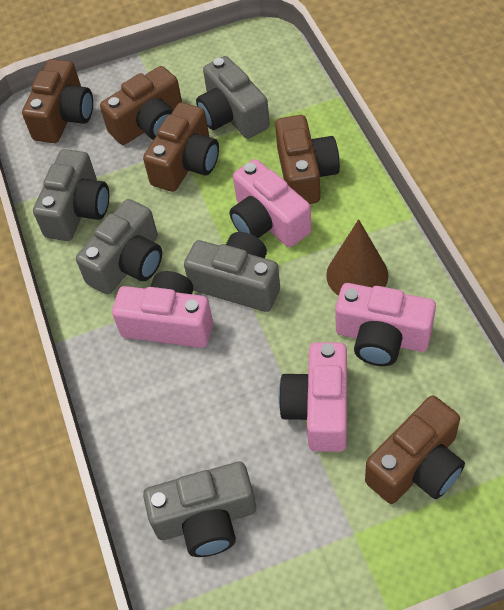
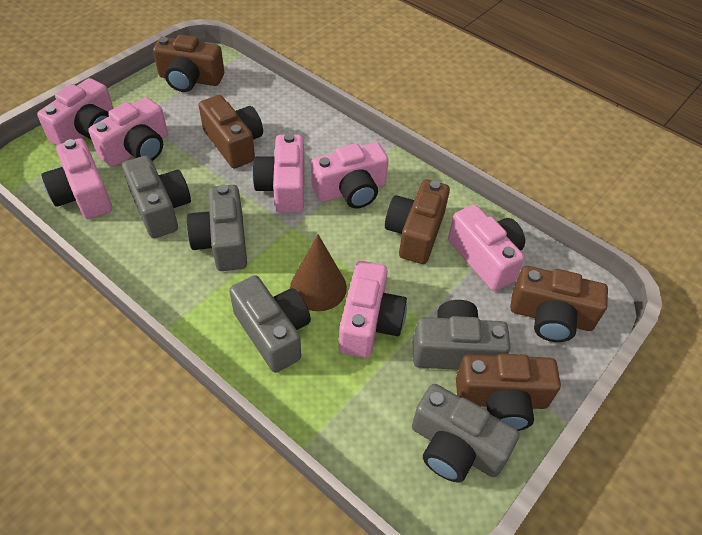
pink camera: [112,271,213,348] [230,159,312,247] [279,342,347,452] [335,283,436,366] = 4 -> [37,78,114,145] [41,138,112,219] [88,97,168,167] [252,133,304,213] [311,142,389,208] [339,261,407,358] [448,205,525,291] = 7

